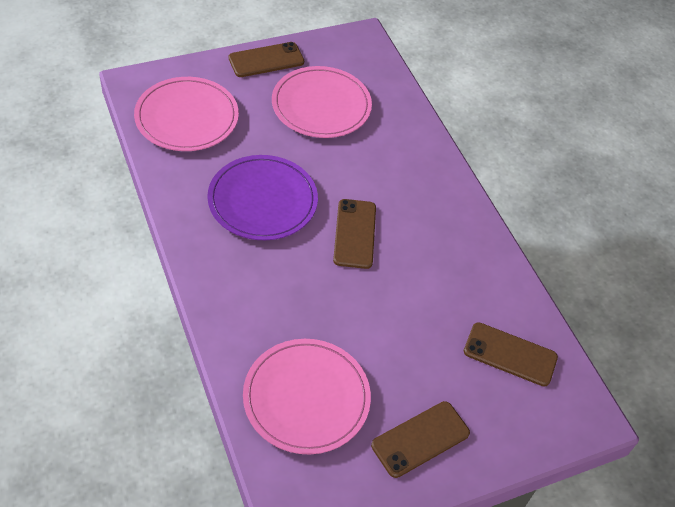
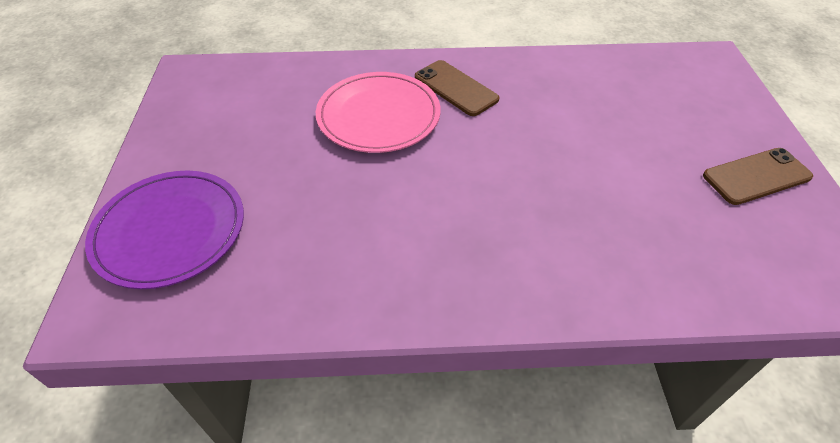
brown phone: [229,42,304,77] [333,199,376,269] [371,401,470,478] [464,322,558,386] = 4 -> [415,60,499,116] [703,148,813,205] = 2
pink plate: [134,77,239,151] [243,339,371,454] [272,66,372,138] = 3 -> [316,72,441,153] = 1

